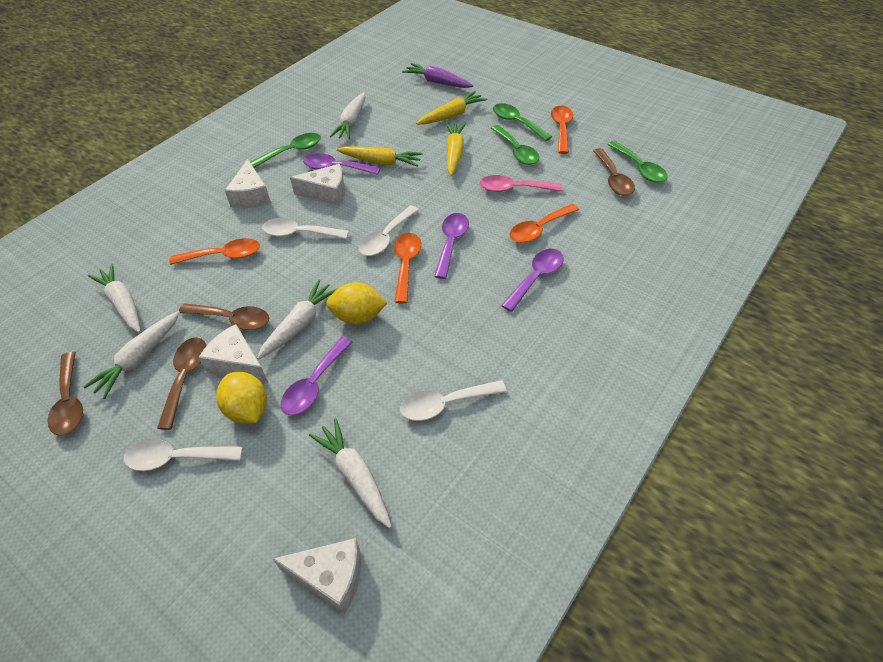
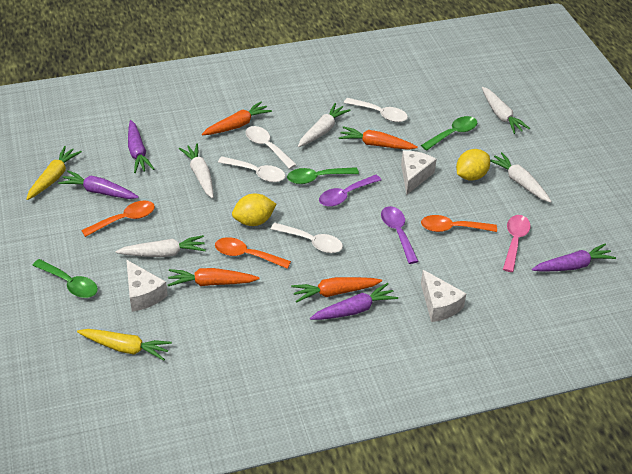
brown spoon: [47,352,83,436] [157,337,206,430] [179,303,269,330] [593,148,635,196] = 4 -> none = 0
green spoon: [250,133,321,168] [491,125,539,165] [493,103,552,141] [607,141,668,183] = 4 -> [32,259,98,298] [287,167,359,184] [421,116,477,150] = 3
orange carrot: none = 0 -> [168,268,259,286] [202,101,272,135] [291,277,382,303] [339,126,418,150] = 4
orange spoon: [169,238,260,265] [394,233,421,304] [510,204,579,243] [551,106,573,154] = 4 -> [81,201,155,237] [215,237,291,269] [421,215,497,232] = 3
purple carrot: [402,63,473,88] = 1 -> [58,170,139,199] [128,120,154,173] [310,283,398,320] [532,244,616,272] = 4
purple spoon: [281,337,353,415] [303,153,380,175] [434,213,469,279] [501,249,564,312] = 4 -> [319,175,381,207] [381,206,419,264] = 2
white cheese: [198,324,268,383] [225,159,271,208] [273,538,361,614] [290,164,345,206] = 4 -> [126,260,168,312] [401,150,437,195] [421,270,467,322] = 3
yellow carrot: [336,146,423,167] [416,91,487,125] [446,122,466,176] = 3 -> [26,146,82,200] [77,329,172,360] = 2

